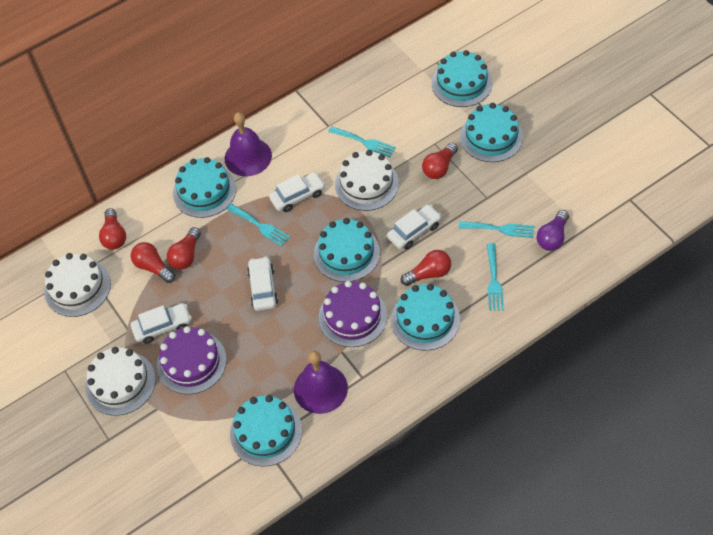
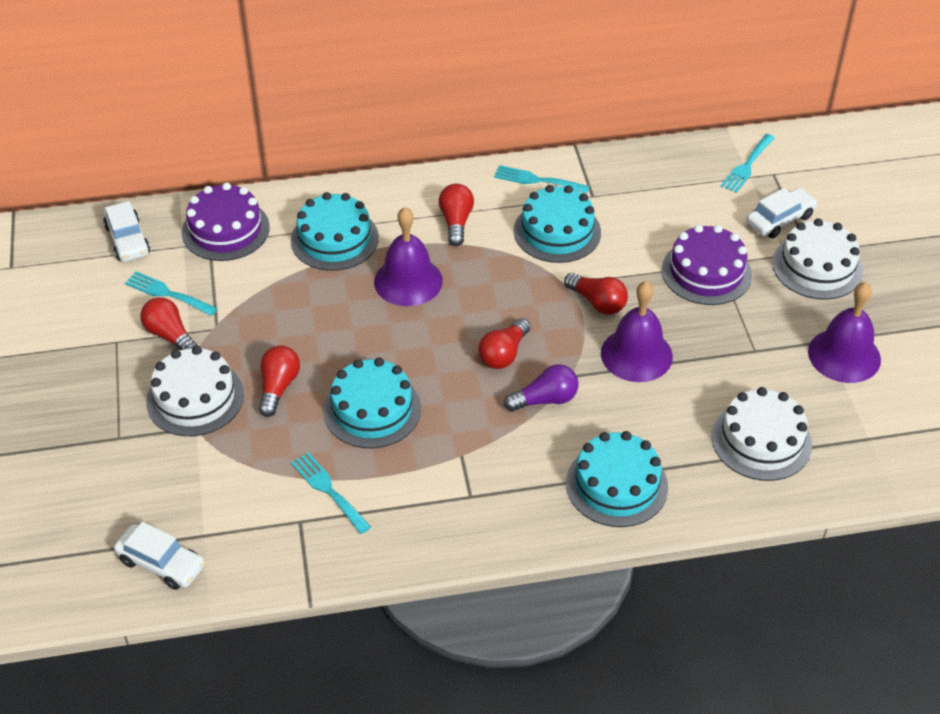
purple bell: [225,112,272,176] [294,351,348,414] = 2 -> [374,207,443,306] [601,281,673,382] [808,282,881,383] = 3
turquoise cake: [173,157,236,218] [230,395,302,466] [314,218,380,282] [391,284,460,351] [432,50,493,107] [460,103,523,162] = 6 -> [291,192,379,271] [323,358,421,448] [514,185,601,263] [566,431,668,527] = 4
white car: [131,303,192,344] [247,256,278,311] [269,172,325,212] [387,204,442,250] = 4 -> [103,201,150,262] [114,522,205,590] [746,188,818,238] = 3

